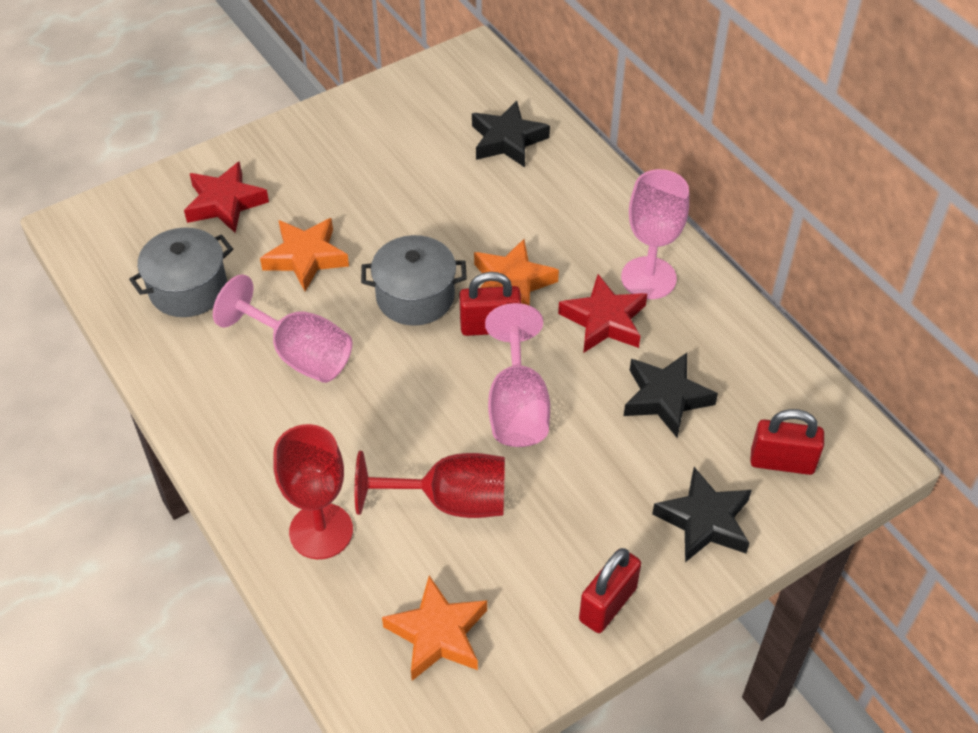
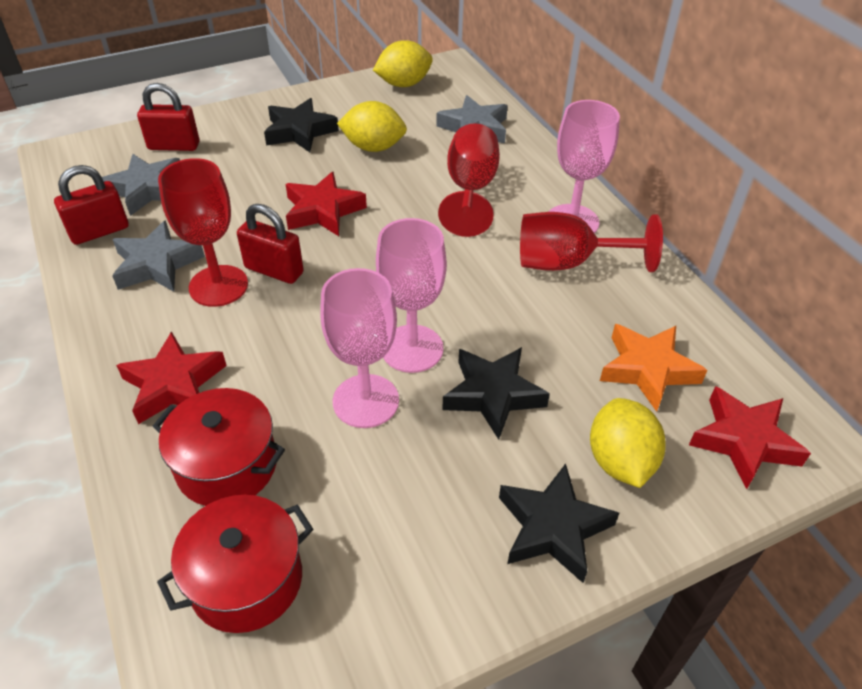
grey pot: [129,228,233,317] [361,235,467,326] = 2 -> none = 0
grey star: none = 0 -> [102,154,180,216] [112,220,205,292] [436,95,508,143] = 3
orange star: [260,218,349,291] [382,575,487,681] [474,239,559,306] = 3 -> [600,324,707,412] = 1
red goblet: [273,424,353,559] [355,451,505,518] = 2 -> [158,158,248,307] [438,123,500,237] [520,212,663,272] = 3
red pot: none = 0 -> [152,388,285,506] [157,495,313,633] = 2
red star: [184,161,269,233] [558,274,647,353] = 2 -> [116,331,227,424] [286,172,367,236] [689,386,811,489] = 3
yellow lemon: none = 0 -> [337,101,407,152] [373,40,433,87] [590,398,666,488] = 3

